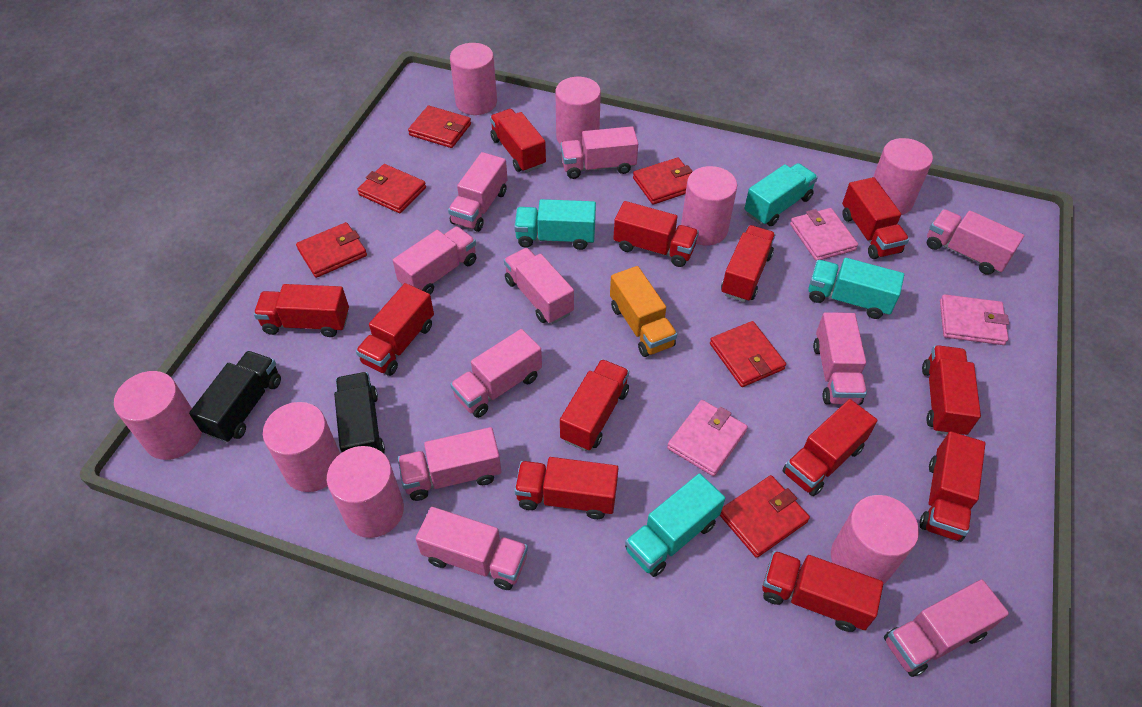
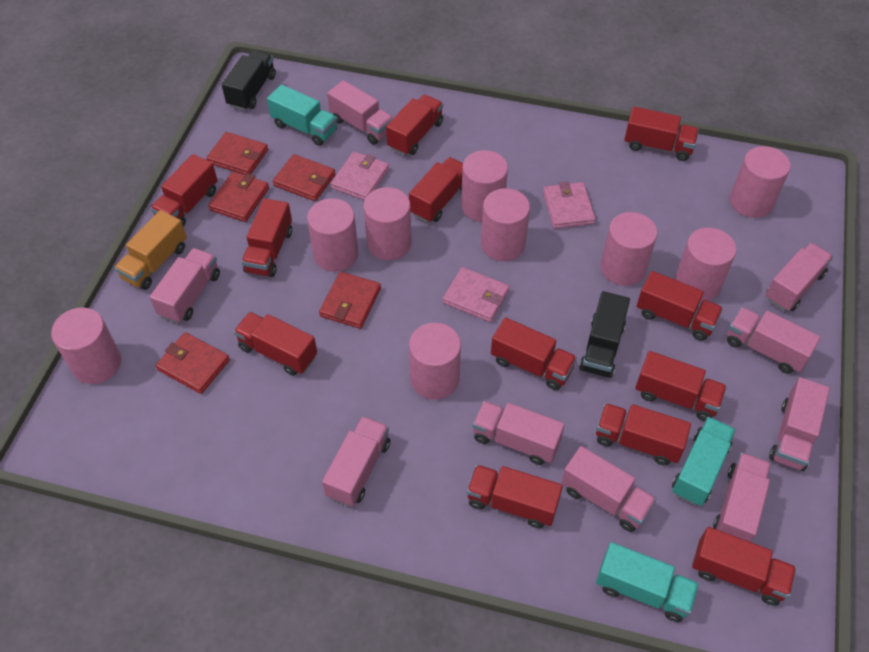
pink cylinder: [114,371,202,460] [263,402,340,492] [327,446,404,538] [450,43,497,115] [555,77,601,146] [681,166,737,246] [831,495,919,584] [873,138,933,215] = 8 -> [51,307,121,384] [307,198,358,272] [363,187,412,260] [409,323,461,400] [461,150,508,222] [481,188,530,261] [601,212,657,286] [675,228,736,302] [730,146,791,218] = 9
pink truck: [393,226,476,294] [398,427,501,501] [416,507,528,590] [448,152,508,232] [450,329,542,418] [504,248,574,324] [561,126,638,179] [813,312,867,405] [884,579,1009,677] [927,209,1024,275] = 10 -> [150,248,220,323] [322,416,390,507] [327,80,394,145] [472,401,565,465] [561,446,656,532] [713,453,771,542] [727,307,820,374] [765,243,833,311] [769,377,830,471] = 9
red wallet: [296,222,367,278] [357,164,426,213] [408,105,471,148] [633,157,693,204] [710,321,786,387] [720,475,810,558] = 6 -> [156,332,230,394] [206,132,268,175] [208,172,269,222] [273,154,336,201] [319,272,381,329] = 5
turquoise truck: [514,199,596,250] [625,473,725,577] [744,163,818,226] [808,258,904,319] = 4 -> [267,84,337,146] [596,542,699,622] [672,417,736,506] = 3

